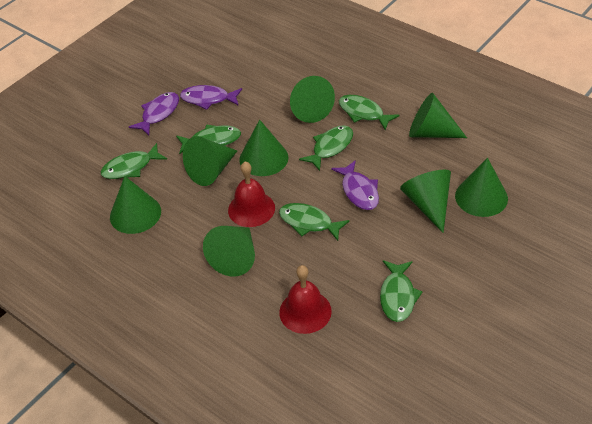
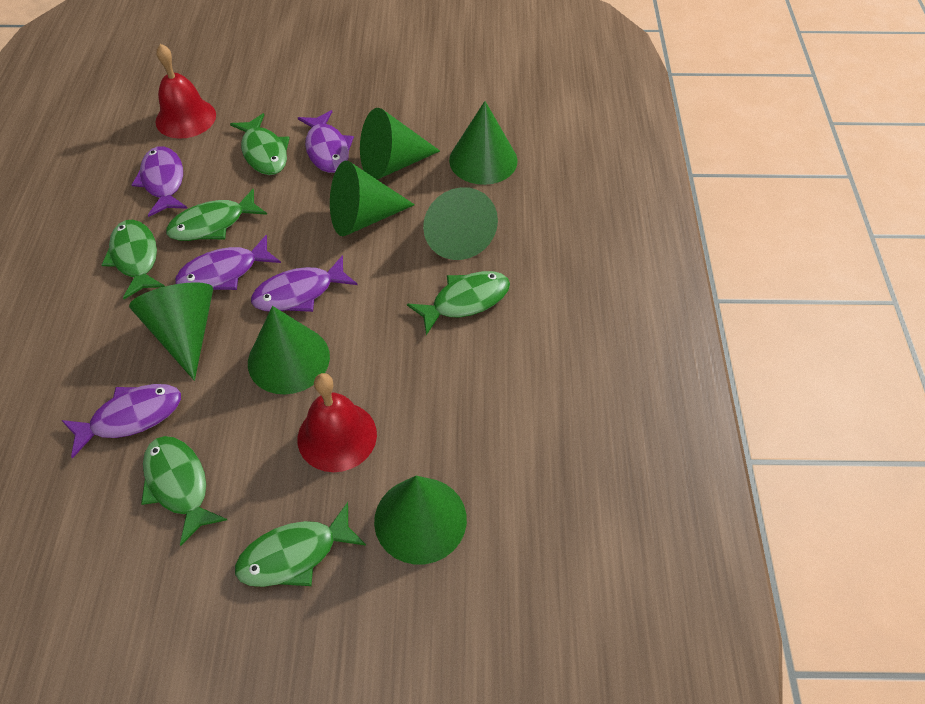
green cone: [110,176,161,234] [183,136,237,186] [203,226,255,276] [239,120,289,176] [290,76,335,123] [400,170,451,233] [409,93,467,138] [455,158,508,217] = 8 -> [129,282,213,381] [248,306,330,394] [330,161,415,236] [360,108,440,180] [374,476,467,564] [423,187,498,260] [449,101,518,185] = 7
purple fish: [129,92,179,135] [180,85,242,110] [331,160,379,210] = 3 -> [61,384,181,459] [132,146,188,217] [175,235,281,290] [251,255,358,312] [298,110,354,173] = 5

